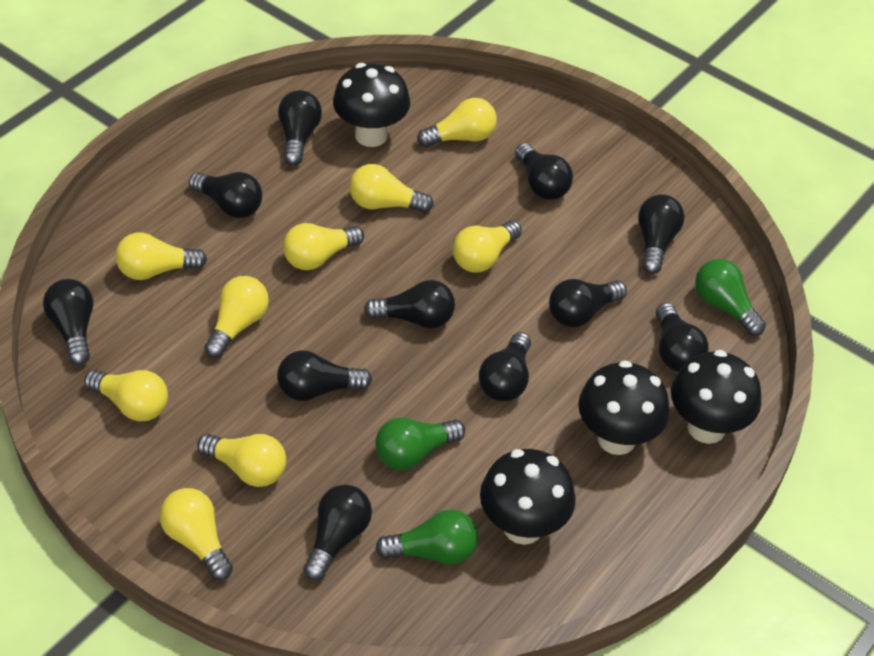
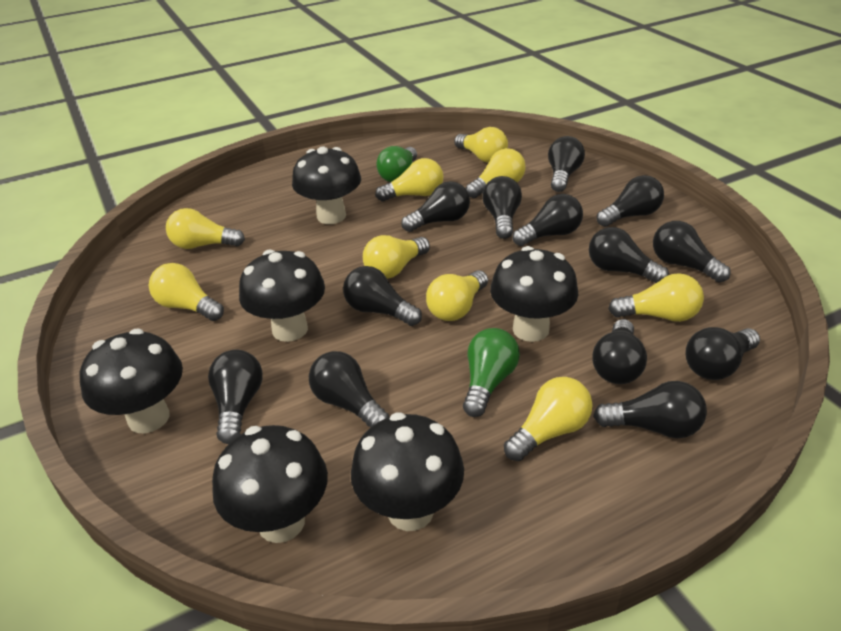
black light bulb: [43,279,93,365] [189,172,262,218] [277,350,372,401] [278,90,322,166] [304,485,372,580] [364,280,455,329] [479,332,531,401] [515,143,573,200] [549,279,627,327] [638,194,684,274] [656,303,708,372] = 11 -> [208,350,263,444] [309,351,390,428] [343,266,422,326] [401,181,470,232] [482,176,522,239] [512,194,583,246] [548,136,585,192] [589,227,669,283] [592,319,647,384] [593,381,707,438] [597,175,664,227] [653,221,731,283] [686,327,760,380] = 13
black mushroom: [333,63,410,147] [480,449,576,545] [578,361,670,455] [671,350,761,444] = 4 -> [80,328,183,434] [212,425,328,543] [239,250,325,342] [292,146,361,224] [351,412,464,531] [490,246,578,342] = 6
green light bulb: [375,417,465,470] [375,510,478,565] [695,259,766,336] = 3 -> [376,146,417,182] [463,328,520,417] = 2

